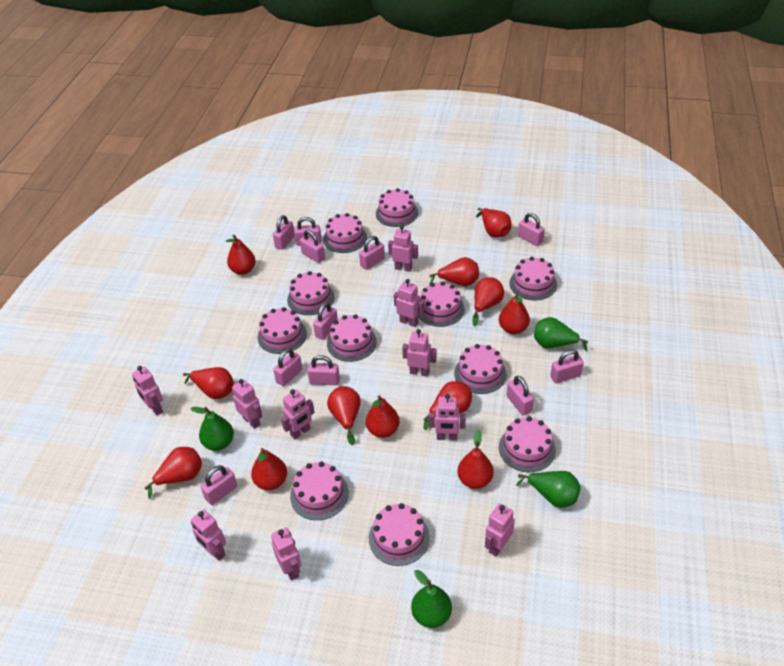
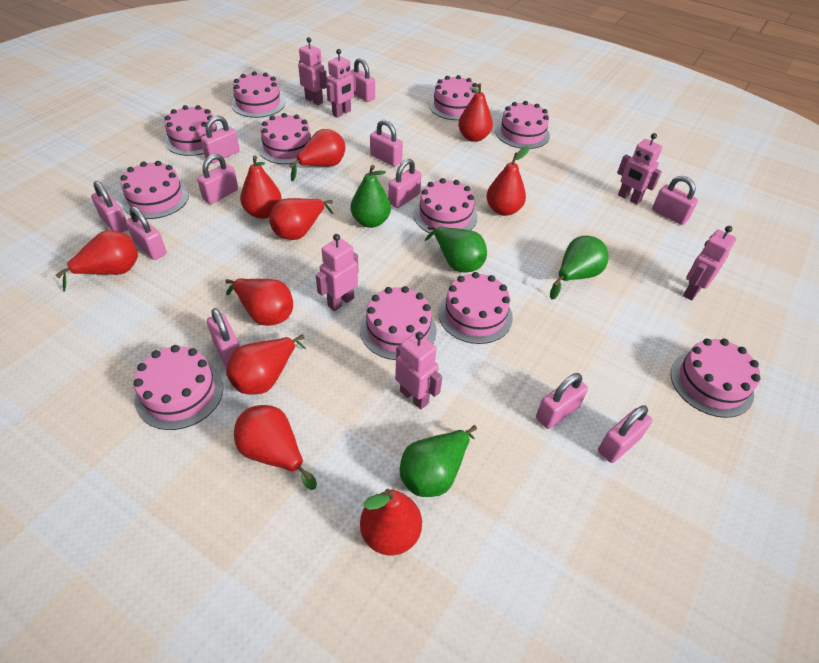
pink robot: [132,366,163,416] [191,509,226,561] [232,379,262,429] [271,527,301,581] [281,389,315,439] [388,225,418,272] [394,279,424,327] [402,329,437,377] [429,394,466,441] [485,503,515,557] = 10 -> [298,37,327,105] [316,234,358,311] [326,49,356,118] [395,332,442,409] [617,133,662,205] [683,226,736,300] = 6
red pear: [145,447,202,499] [183,367,234,399] [226,235,256,275] [251,448,287,490] [327,386,361,446] [366,395,400,438] [424,381,472,430] [429,257,479,286] [457,429,494,489] [472,277,504,326] [476,208,511,238] [499,293,530,334] = 12 -> [56,230,138,292] [225,278,293,326] [226,334,306,395] [234,405,317,490] [240,156,282,219] [269,198,333,240] [289,129,345,181] [360,489,422,555] [458,83,493,142] [486,146,530,216] = 10

